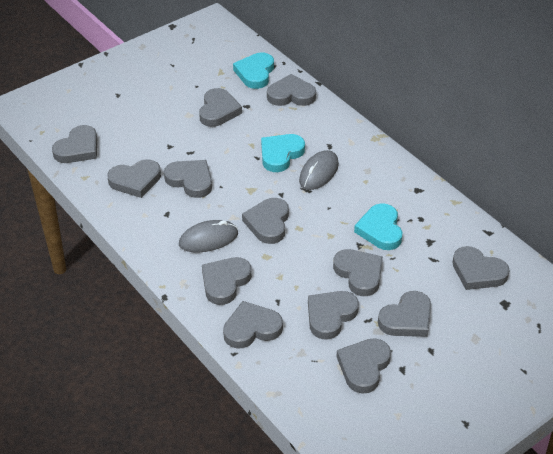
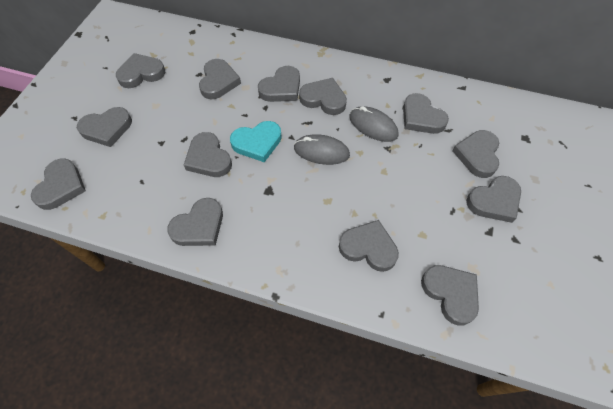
turquoise heart: [233,53,274,89] [261,134,305,172] [354,203,402,250] = 3 -> [230,121,282,162] = 1

